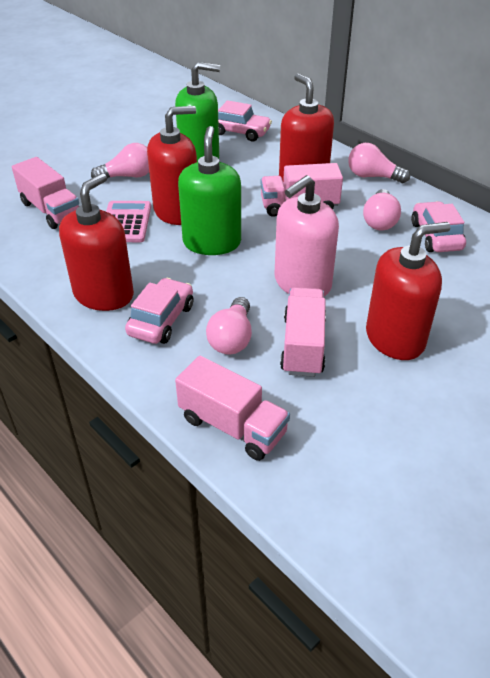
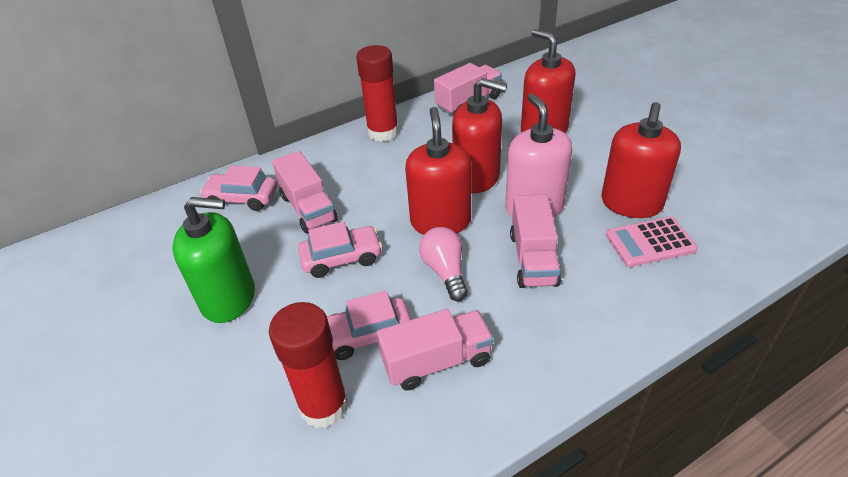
green soap dispenser: [175,62,220,162] [178,126,241,255] = 2 -> [172,197,255,323] = 1
pink light bulb: [91,143,149,178] [206,297,252,354] [348,143,410,183] [363,189,401,230] = 4 -> [419,227,468,301] = 1
red glue stick: none = 0 -> [269,302,349,428] [356,45,399,142] = 2

